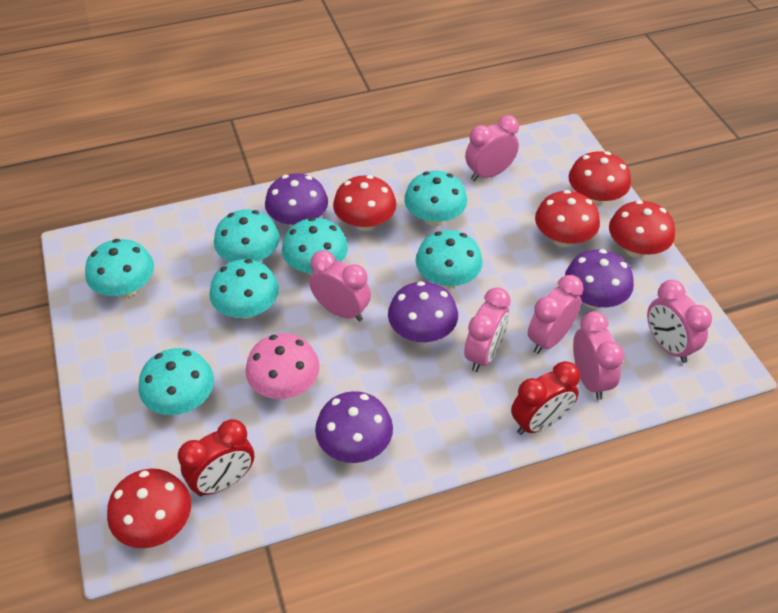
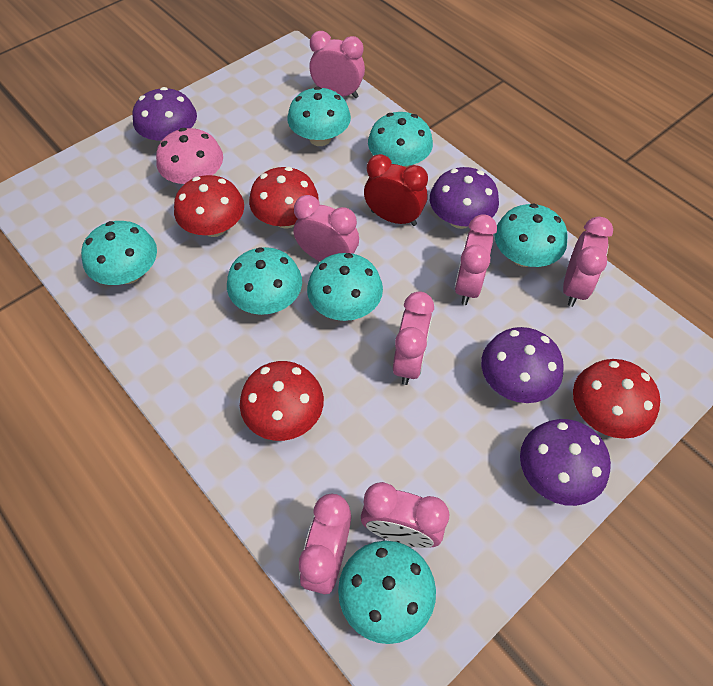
pink clock: [310,250,371,321] [464,287,511,372] [465,115,519,181] [528,275,583,354] [573,311,624,400] [647,280,712,363] = 6 -> [294,195,359,261] [299,494,351,594] [309,31,365,98] [361,482,449,548] [393,291,434,385] [455,214,497,305] [563,216,613,307] = 7
red clock: [178,419,254,496] [511,361,580,435] = 2 -> [364,154,428,226] = 1
red mushroom: [107,468,191,548] [333,175,396,231] [535,190,600,247] [569,151,631,206] [609,200,675,258] = 5 -> [174,175,244,237] [240,361,324,441] [249,167,319,229] [573,359,660,439] = 4

